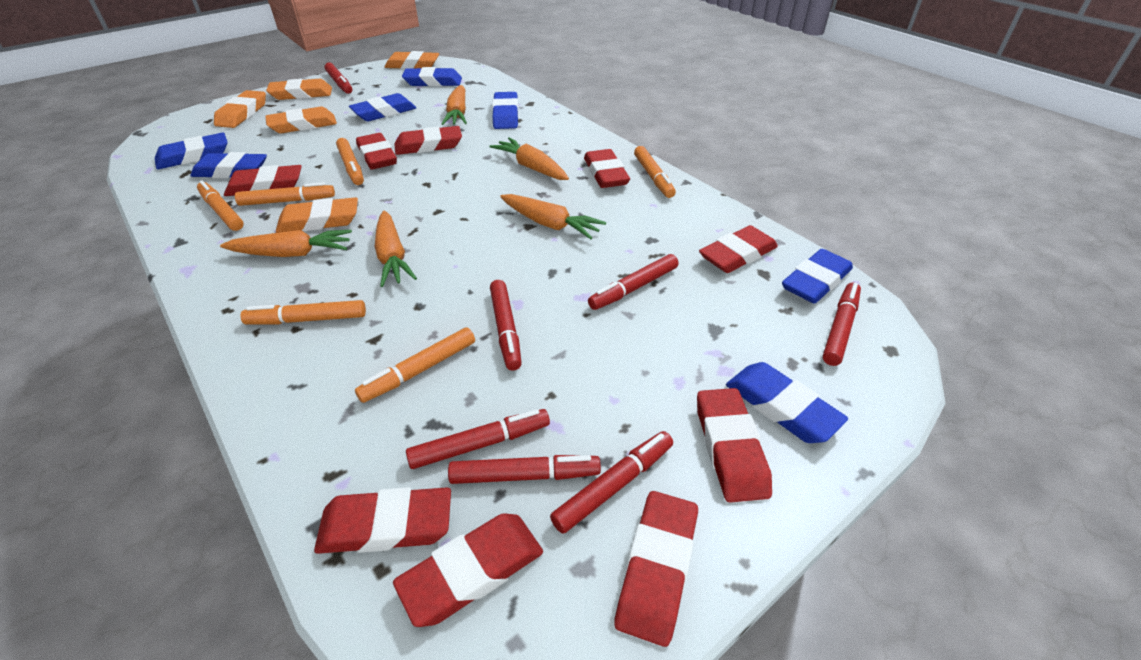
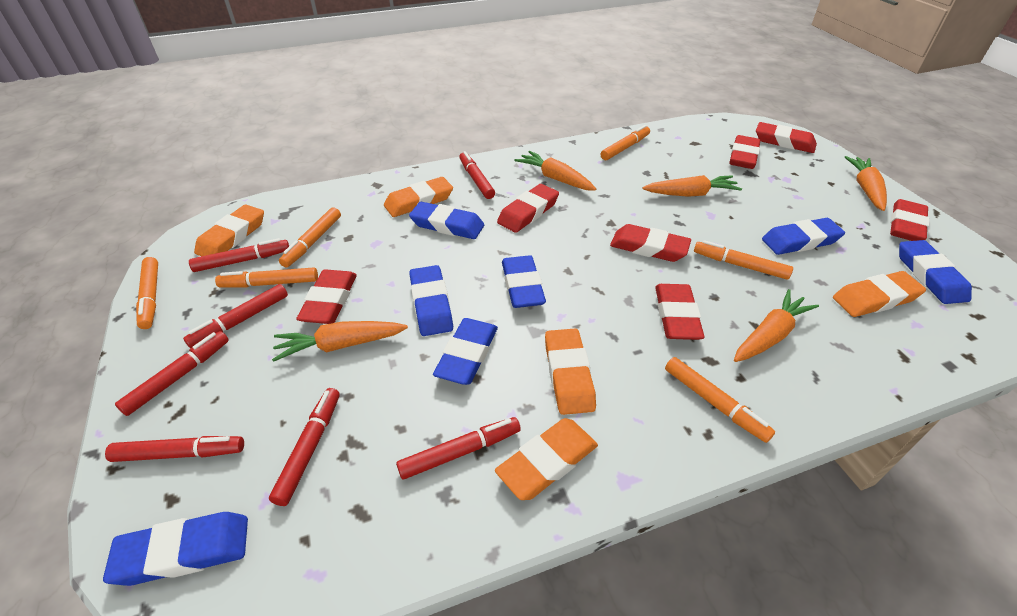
red eraser: [224,165,302,196] [314,487,451,554] [356,133,397,170] [393,513,543,627] [394,126,462,155] [584,149,630,188] [614,491,698,647] [697,388,772,503] [699,225,778,273] = 9 -> [296,269,357,324] [497,184,559,233] [610,224,691,262] [655,284,705,340] [729,135,761,169] [756,122,817,153] [890,199,930,241] = 7

